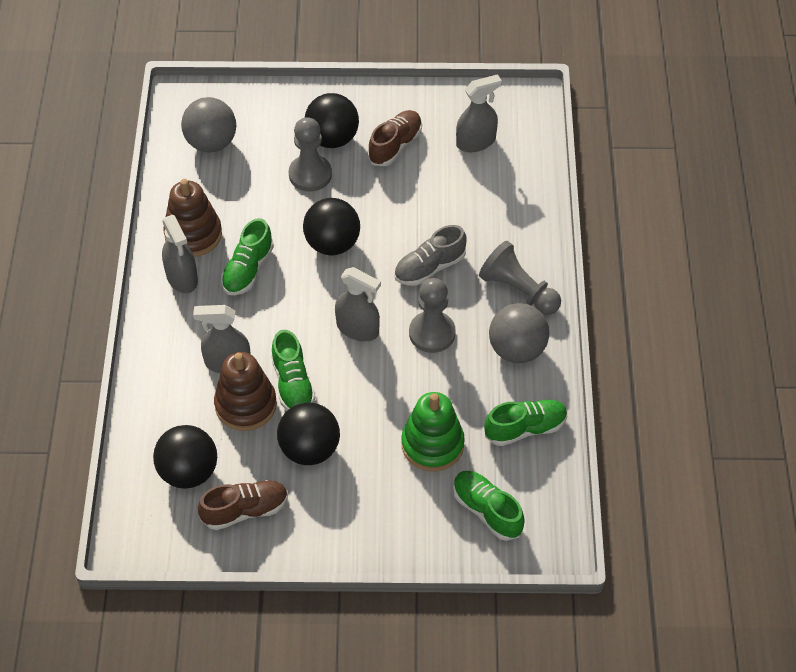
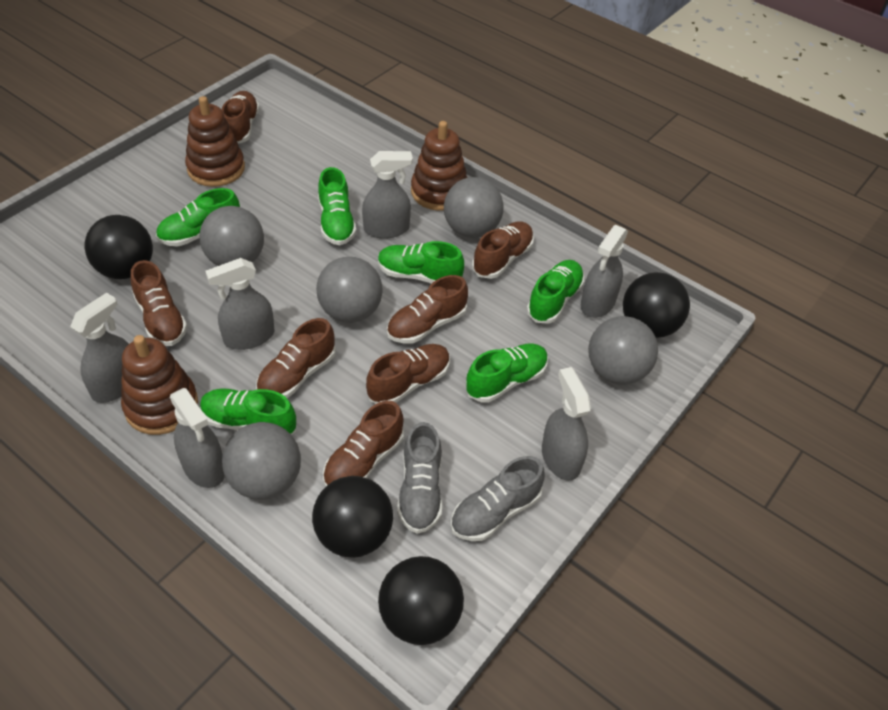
brown shoe: [198,480,288,530] [368,110,422,166] = 2 -> [131,260,187,346] [222,91,259,144] [256,318,336,398] [323,401,404,487] [366,344,450,404] [387,275,468,344] [472,221,534,279] = 7
brown stacking toy: [163,179,222,257] [214,352,277,431] = 2 -> [121,335,198,435] [185,96,245,187] [411,121,467,211] = 3
green shoe: [221,218,274,295] [271,330,316,411] [453,471,525,541] [484,400,567,446] = 4 -> [156,188,240,247] [200,389,296,435] [318,167,356,245] [378,241,464,284] [466,343,548,403] [527,260,584,324] = 6
green stacking toy: [401,392,465,472] = 1 -> none = 0
grey ball: [181,97,236,153] [489,303,549,363] = 2 -> [199,206,264,266] [222,422,301,500] [316,257,383,323] [444,177,504,238] [588,316,658,385] = 5
grey pawn: [289,117,332,192] [409,278,456,353] [479,241,561,315] = 3 -> none = 0
grey shoe: [394,225,467,286] = 1 -> [397,422,442,534] [450,456,545,541] = 2
grey spray bottle: [162,215,198,293] [193,305,251,373] [335,267,381,342] [456,74,502,152] = 4 -> [70,293,129,403] [170,388,225,488] [205,258,275,350] [362,151,413,239] [542,367,591,481] [581,225,628,318] = 6

